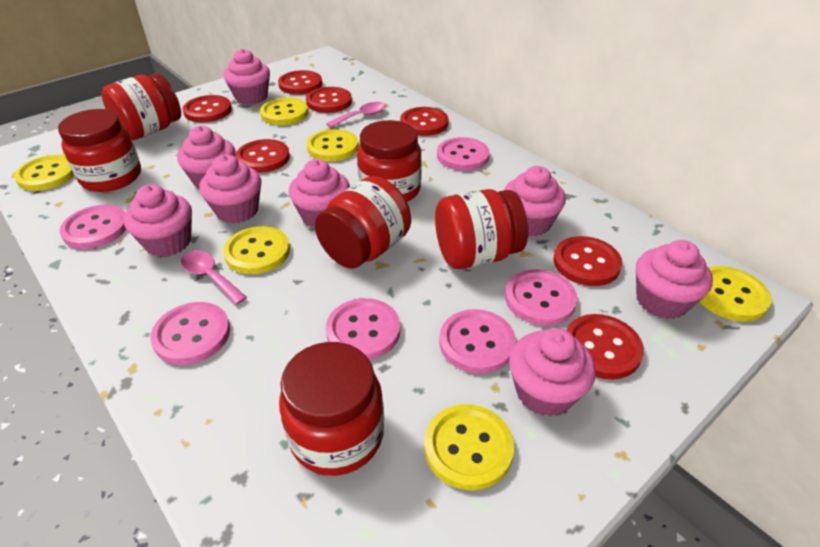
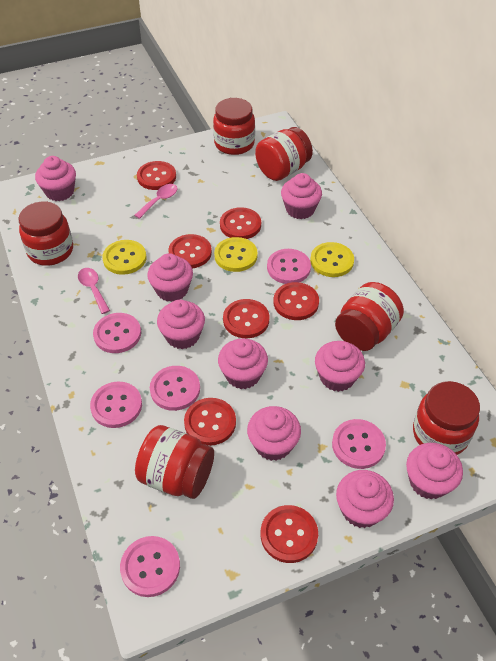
pink cupcake: [124,184,192,257] [177,126,236,190] [200,154,262,223] [224,49,270,105] [289,159,350,228] [504,166,566,236] [509,328,596,416] [636,240,713,319] = 8 -> [35,156,76,201] [147,253,193,302] [157,300,205,349] [218,338,268,389] [247,406,301,461] [281,173,322,219] [315,341,365,392] [336,470,394,528] [406,443,463,500] = 9
yellow button: [14,155,74,191] [223,226,290,274] [260,98,308,125] [307,129,358,161] [424,404,514,491] [699,266,772,322] = 6 -> [102,240,146,275] [214,237,258,272] [310,242,354,277] = 3

